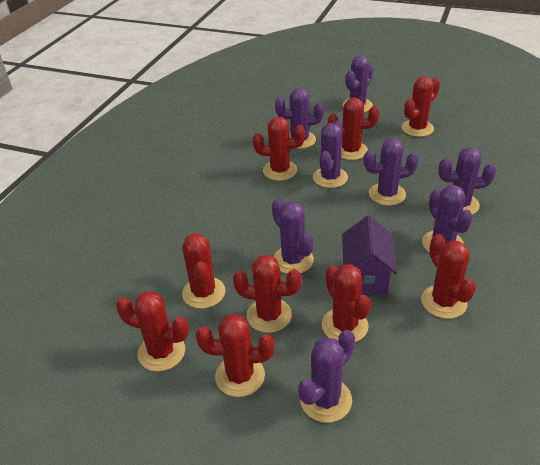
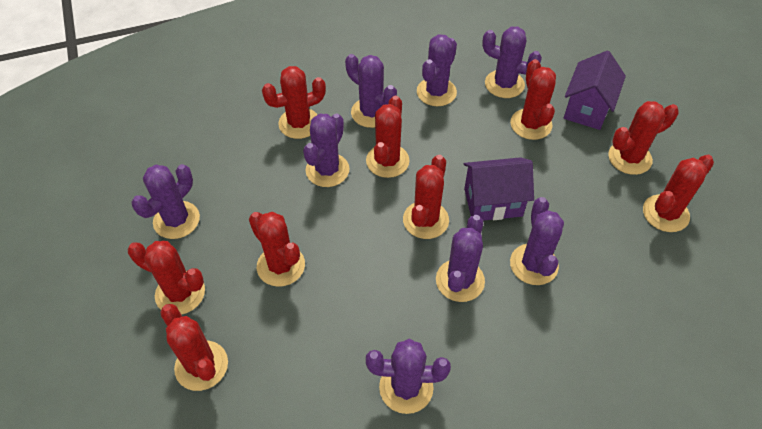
purple house: [342,215,397,295] = 1 -> [464,157,534,221] [564,50,626,130] = 2

